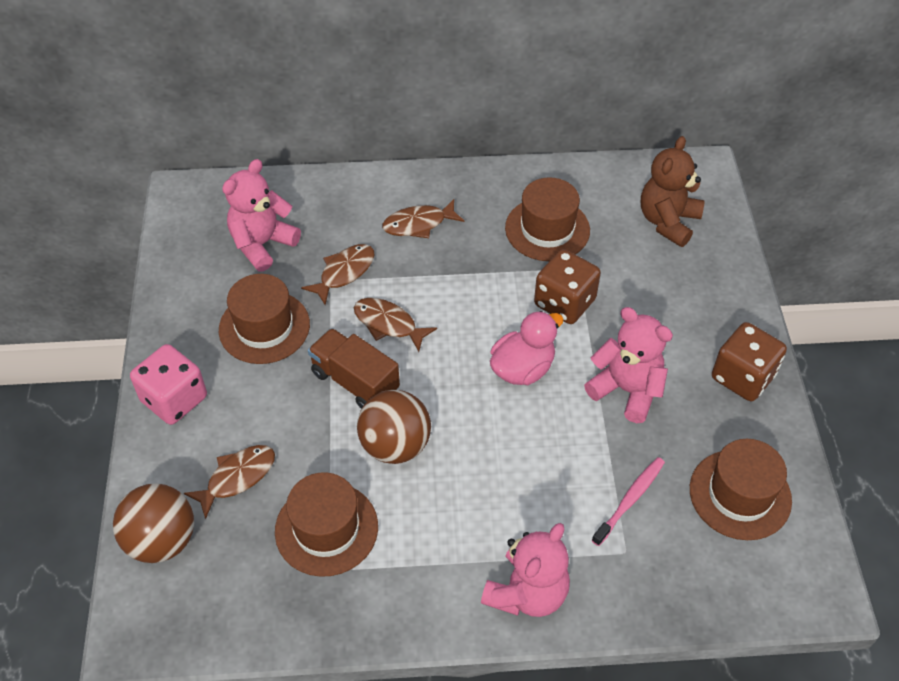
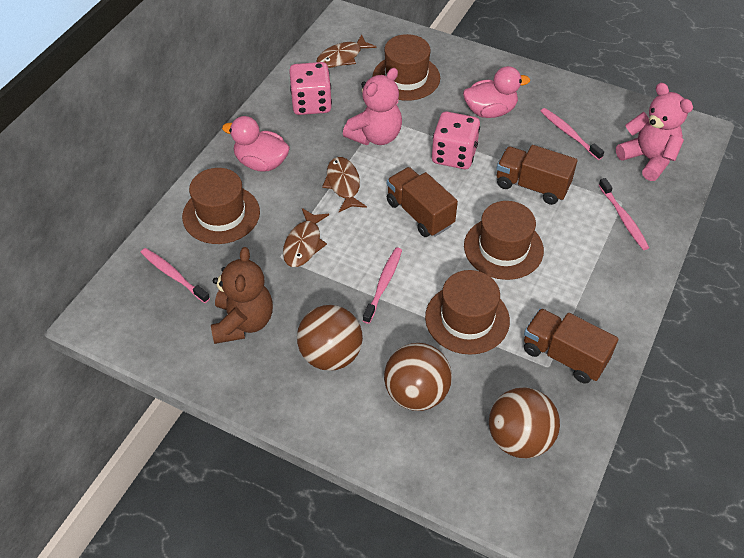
brown ball: [113,483,194,563] [357,390,431,464] = 2 -> [297,305,363,371] [384,343,452,411] [489,387,560,458] = 3
brown dice: [534,249,601,324] [712,322,787,401] = 2 -> none = 0
brown fish: [184,445,275,519] [301,244,374,305] [354,298,437,352] [382,199,464,238] = 4 -> [283,208,329,267] [316,34,376,68] [322,157,367,212] = 3
brown truck: [308,328,400,409] = 1 -> [387,167,458,237] [497,145,577,205] [524,308,618,384] = 3
pink dice: [130,344,207,425] = 1 -> [289,62,332,115] [432,112,480,169] = 2
pink duck: [490,311,563,385] = 1 -> [222,116,290,171] [463,66,530,118] = 2
pink teddy bear: [222,159,301,271] [481,523,570,617] [584,307,673,423] = 3 -> [343,68,402,145] [616,83,693,181] = 2
pink toothbrush: [592,457,665,546] = 1 -> [140,248,210,303] [363,247,402,324] [541,108,604,160] [599,178,649,250] = 4

